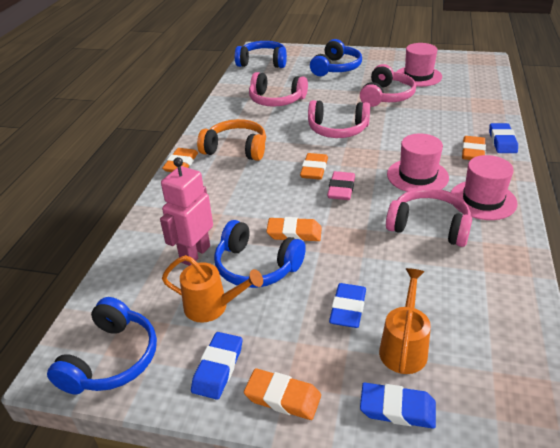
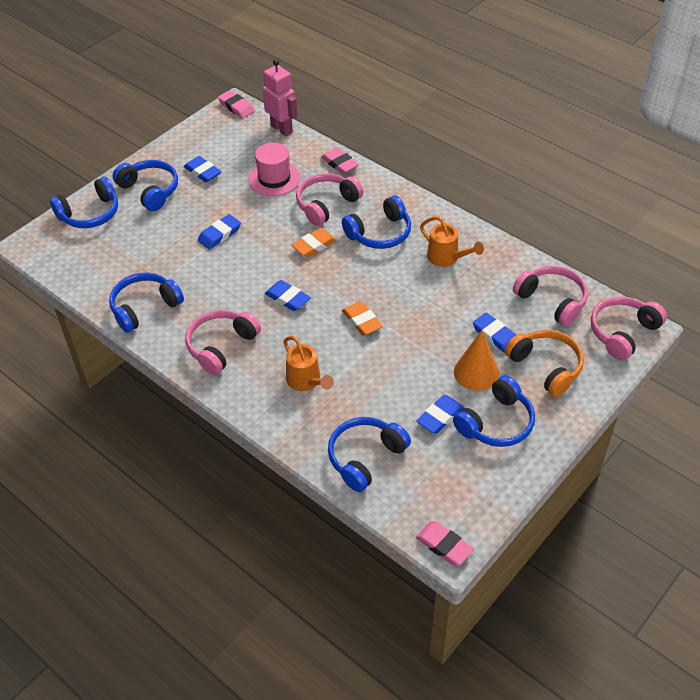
blue eraser: [191,332,243,400] [329,283,366,328] [360,383,436,429] [489,123,518,153] = 4 -> [184,156,222,182] [198,214,241,249] [265,280,311,311] [416,395,464,434] [473,312,516,353] = 5
blue headphones: [47,297,157,394] [214,220,306,288] [235,41,287,68] [310,39,362,76] = 4 -> [50,177,118,228] [109,273,184,333] [113,160,178,211] [328,417,411,492] [342,196,411,249] [453,375,535,447] = 6
orange cone: none = 0 -> [454,330,499,391] = 1
orange eraser: [162,148,198,172] [244,369,321,420] [266,217,322,241] [300,153,328,180] [462,136,486,160] = 5 -> [292,228,337,257] [342,301,383,336] = 2
pink eraser: [327,171,355,200] = 1 -> [218,90,255,118] [321,148,359,174] [416,521,474,566] = 3
pink hat: [387,134,449,192] [397,43,442,87] [451,155,518,220] = 3 -> [248,143,301,196] = 1

